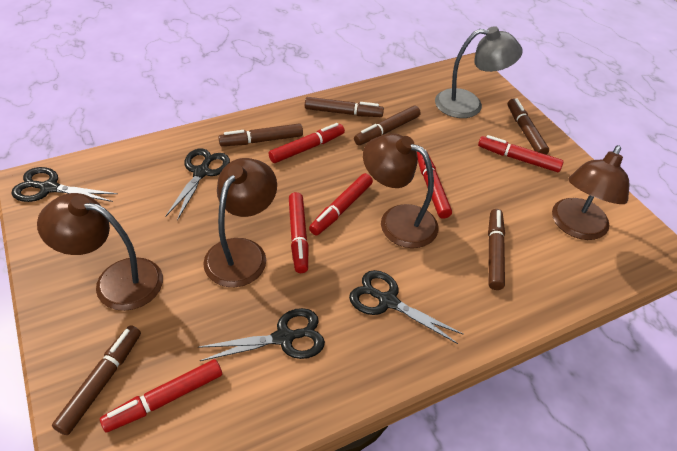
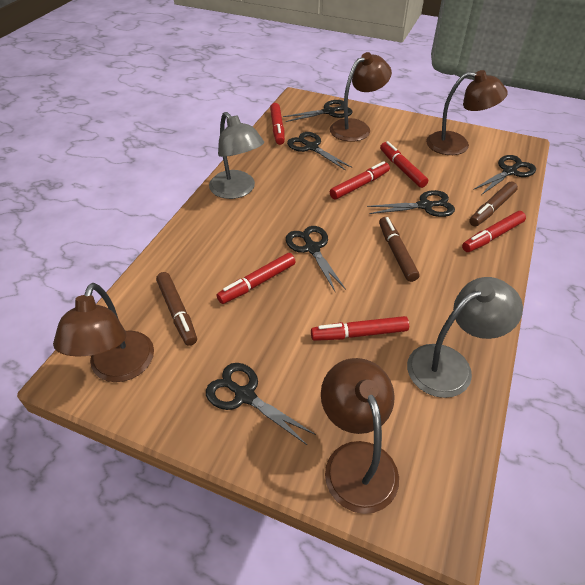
black scissors: [11,167,118,202] [165,148,230,220] [198,308,325,361] [349,270,463,344] = 4 -> [206,363,316,445] [283,100,353,122] [286,226,346,291] [287,132,352,170] [367,190,455,217] [473,155,536,195] = 6
brown marker: [52,325,141,435] [218,123,303,146] [305,97,384,117] [354,106,420,145] [488,209,505,290] [508,98,549,155] = 6 -> [156,272,197,346] [379,217,420,282] [469,182,518,227] = 3
grey lamp: [435,26,523,118] = 1 -> [209,112,264,199] [407,277,523,398] = 2

